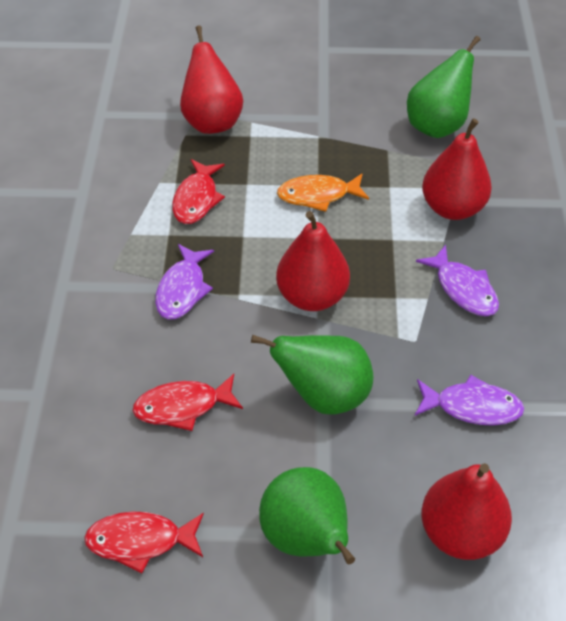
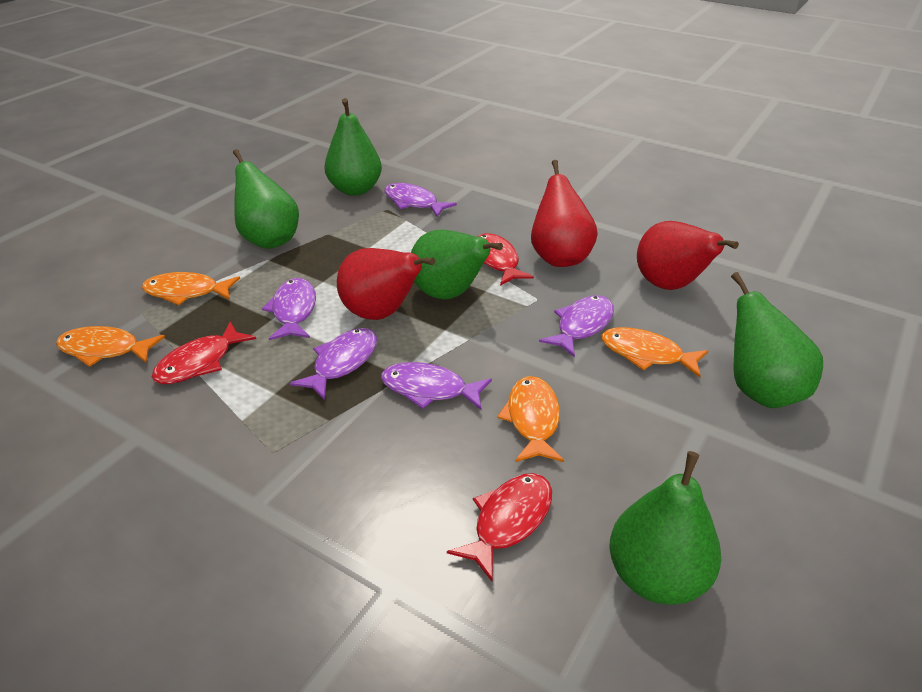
green pear: [251,335,373,415] [259,467,355,565] [407,36,481,138] = 3 -> [233,149,299,249] [324,98,382,196] [411,230,503,299] [609,451,721,605] [731,272,823,408] = 5
orange fish: [277,173,369,212] = 1 -> [56,326,165,367] [142,272,240,305] [497,376,564,462] [601,327,708,377] = 4
purple fish: [155,244,214,319] [415,375,524,426] [416,245,499,316] = 3 -> [262,278,316,340] [290,328,377,400] [381,362,492,410] [384,183,457,217] [539,295,614,358] = 5
red pear: [180,26,243,134] [276,211,350,311] [421,463,512,560] [422,118,492,220] = 4 -> [337,248,435,320] [531,160,598,267] [637,221,739,290] = 3

